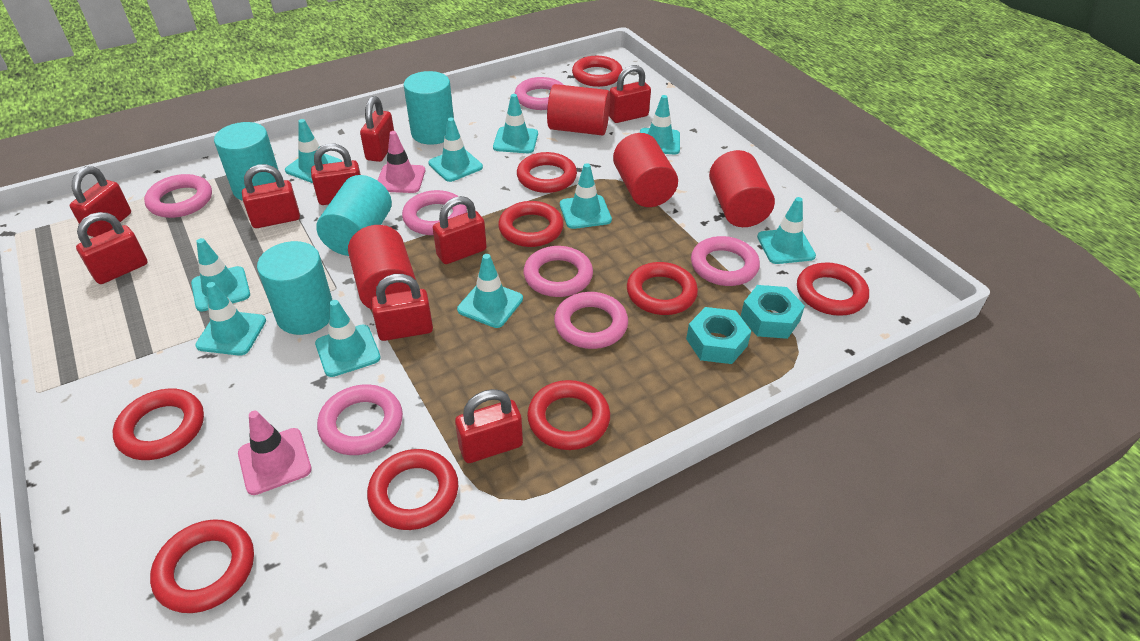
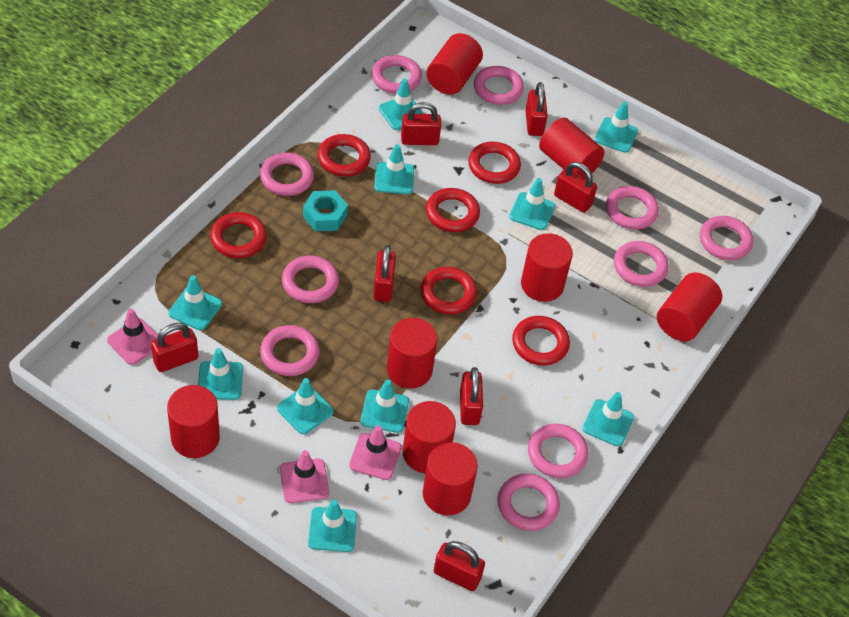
pink ring: [144,174,212,218] [317,384,403,455] [402,190,467,235] [515,77,564,110] [524,246,593,297] [554,292,628,349] [691,236,760,286] = 7 -> [260,153,314,196] [260,325,320,376] [282,256,339,303] [372,55,422,94] [474,66,524,105] [498,474,560,531] [528,424,589,478] [606,186,659,229] [614,241,669,287] [700,216,753,260] = 10
pink traffic cone: [238,411,312,495] [377,131,425,193] = 2 -> [107,309,158,365] [280,450,329,503] [349,425,401,480] = 3
red cylinder: [348,225,416,310] [547,84,610,135] [613,133,678,207] [709,150,775,227] = 4 -> [167,385,220,458] [387,318,437,389] [403,401,456,473] [423,442,478,515] [426,33,483,95] [521,233,573,302] [539,118,604,178] [657,273,722,341] = 8
red padlock: [70,166,131,237] [76,212,148,284] [242,164,300,228] [311,143,361,205] [360,96,394,162] [371,274,433,341] [433,196,487,264] [455,389,523,463] [609,65,651,123] = 9 -> [151,323,198,372] [373,245,396,302] [401,102,441,145] [434,541,485,591] [460,367,483,425] [525,82,548,136] [554,162,597,213] = 7
red ring: [113,389,204,460] [150,519,254,613] [367,449,458,530] [498,201,564,247] [517,152,577,193] [527,380,610,450] [572,56,623,87] [627,262,698,315] [797,262,869,316] = 9 -> [210,212,267,258] [318,134,371,176] [421,267,477,314] [426,188,480,232] [468,142,521,184] [512,316,570,365] = 6
turquoise cylinder: [214,122,278,201] [257,241,332,335] [316,175,392,256] [404,71,454,145] = 4 -> none = 0
turquoise nut: [686,307,751,364] [740,285,805,339] = 2 -> [303,190,348,231] = 1

